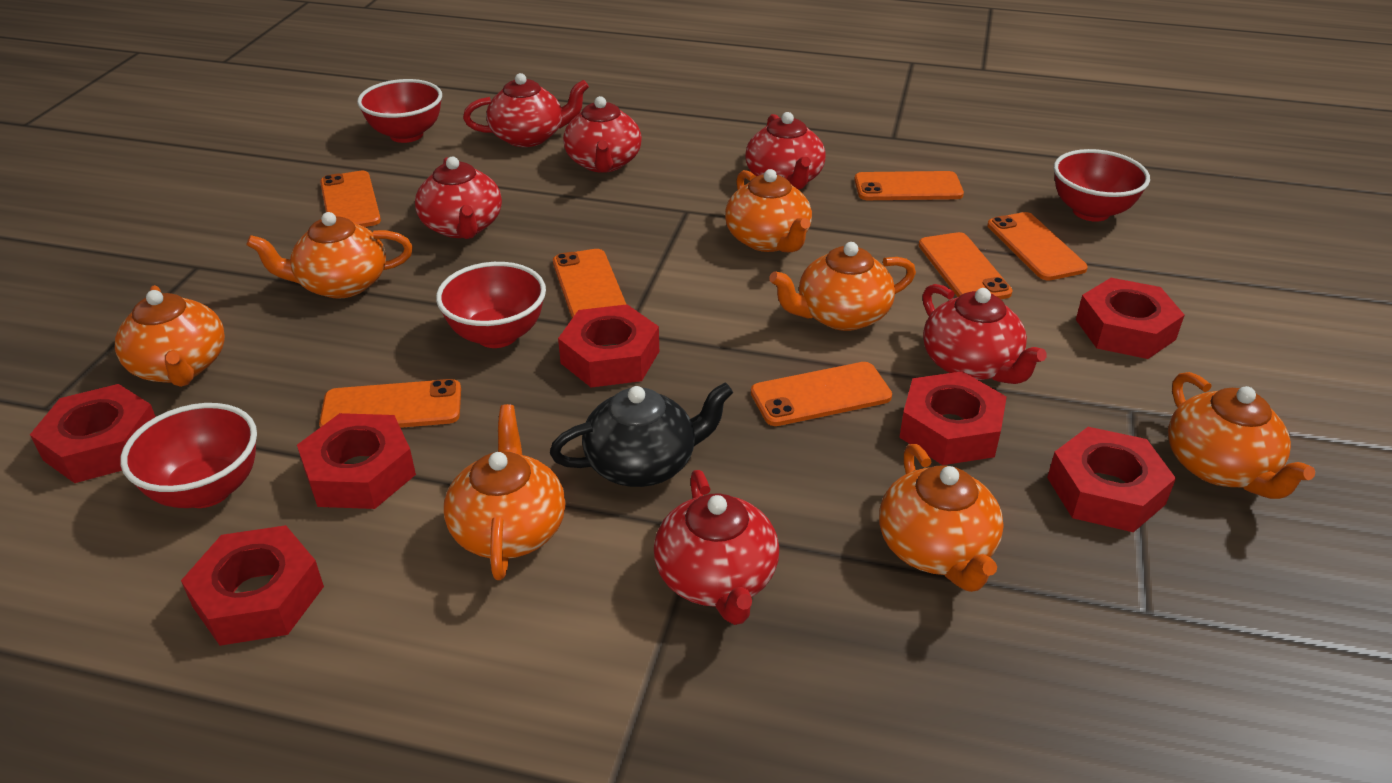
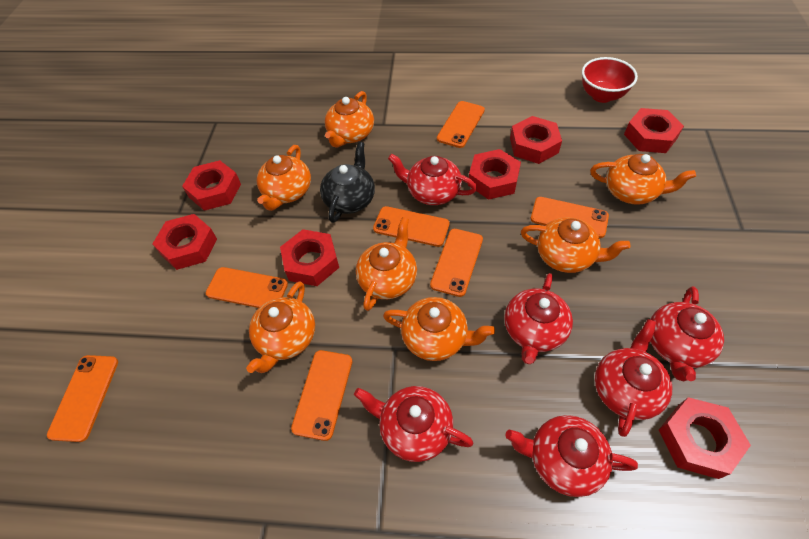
red bowl: [120,403,257,508] [357,79,442,143] [436,262,546,348] [1054,149,1150,222] = 4 -> [582,57,638,103] = 1

